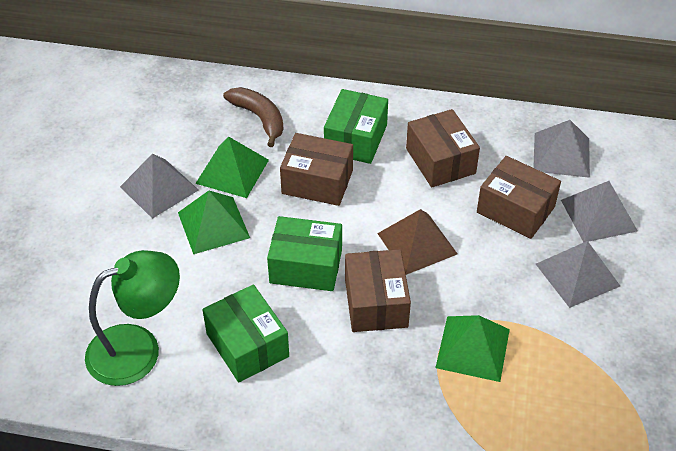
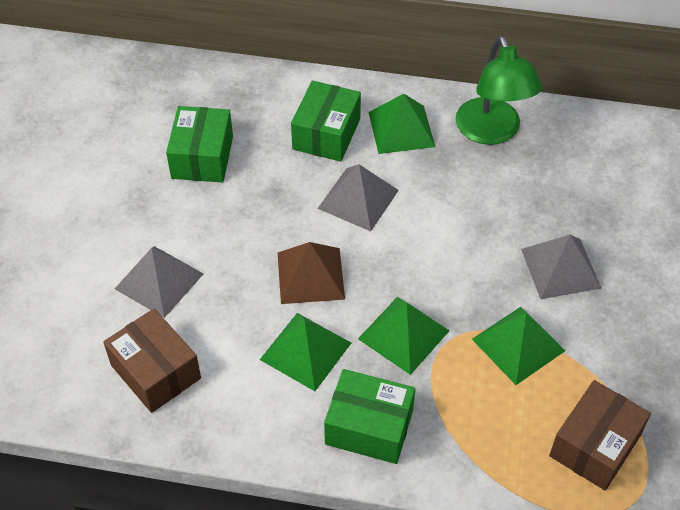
brown banana: [223,87,284,147] = 1 -> none = 0
brown box: [280,133,353,206] [345,249,411,332] [406,109,480,187] [477,156,561,239] = 4 -> [103,309,201,413] [549,380,651,490] = 2
green pyramid: [178,191,250,254] [195,137,269,198] [435,315,510,382] = 3 -> [260,313,351,391] [358,297,450,375] [368,94,435,154] [472,307,565,385] = 4
grey pyramid: [120,153,199,219] [533,120,590,178] [536,241,620,308] [561,181,638,242] = 4 -> [115,246,203,318] [317,164,399,231] [521,235,601,299] = 3

